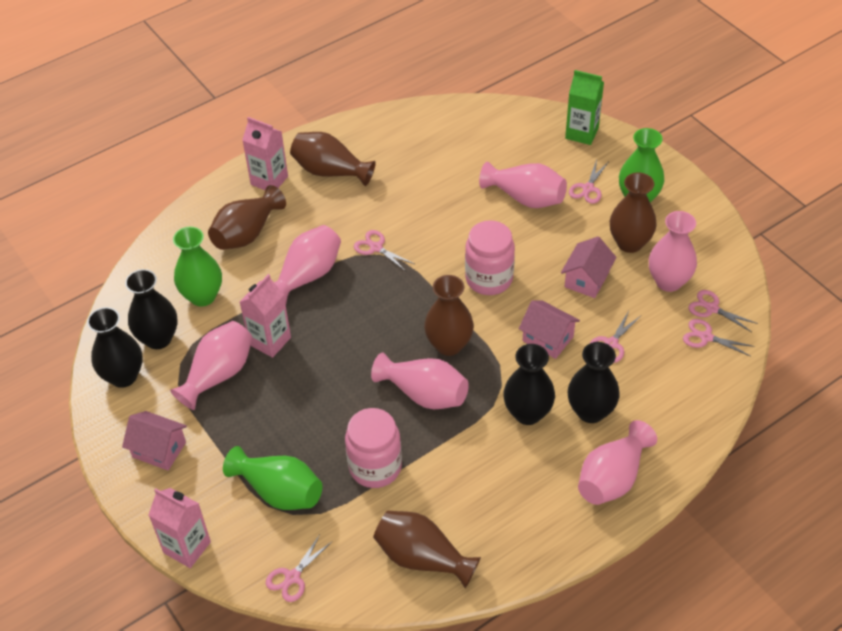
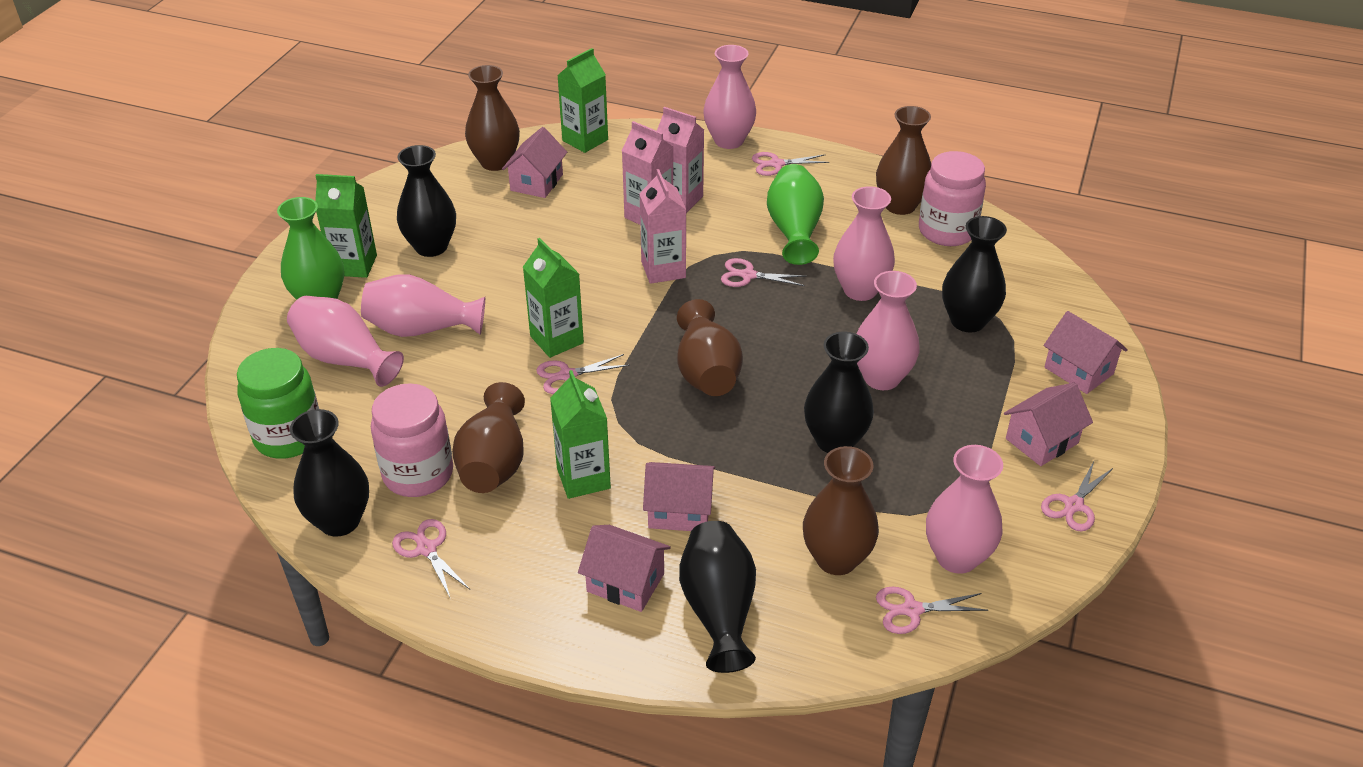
black vase: [87,307,143,388] [125,269,178,349] [503,344,555,425] [568,342,620,423] = 4 -> [290,409,369,537] [397,145,456,257] [679,521,756,673] [804,332,874,453] [942,216,1007,333] = 5
green carton: [565,70,604,145] = 1 -> [315,174,377,278] [523,238,584,358] [550,370,611,499] [557,48,608,153] = 4
green jar: none = 0 -> [237,348,319,459] = 1
green vase: [173,227,222,307] [223,446,322,510] [619,128,664,202] = 3 -> [277,197,344,300] [767,164,824,265] = 2
pink house: [122,411,187,470] [519,301,580,359] [561,236,617,298] = 3 -> [502,127,567,198] [578,525,671,612] [643,462,715,531] [1004,383,1093,466] [1043,311,1128,394] = 5

